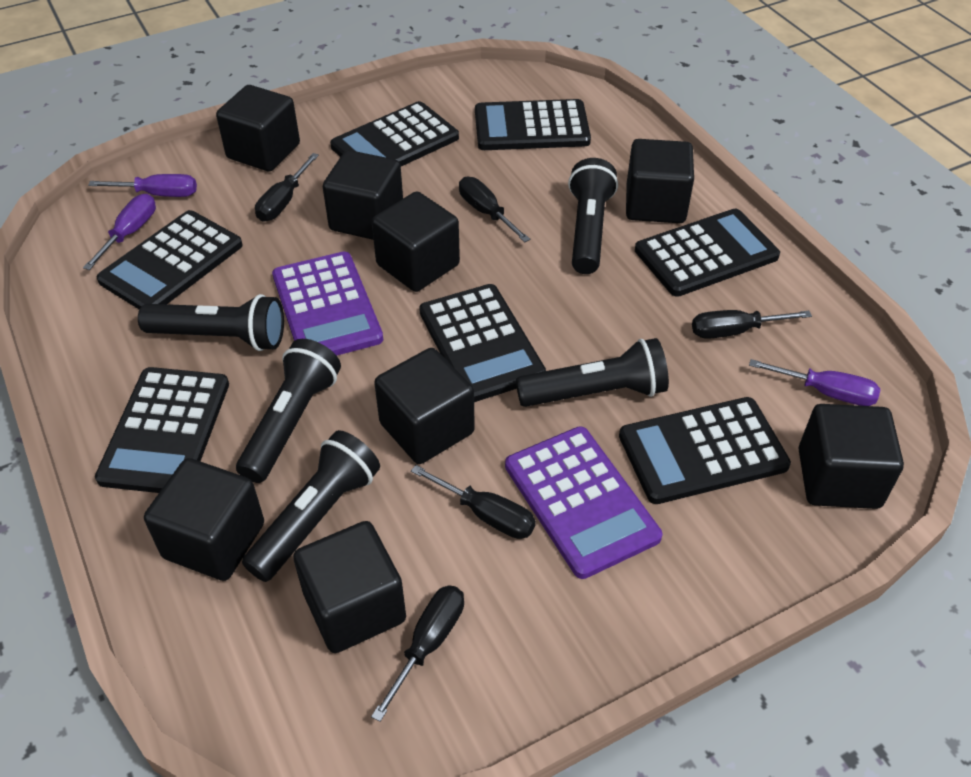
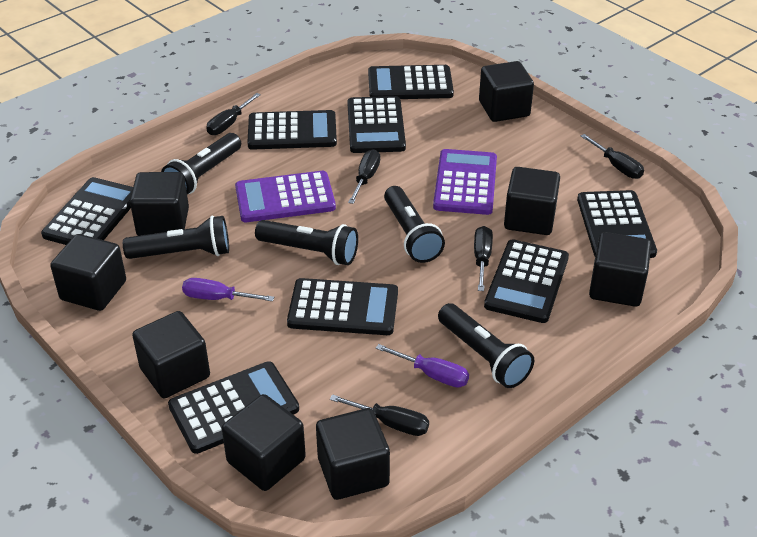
black calculator: [95,367,229,493] [96,210,243,309] [330,101,459,166] [419,284,546,402] [475,99,591,150] [619,397,791,504] [635,209,780,297] = 7 -> [41,177,133,245] [168,361,299,454] [247,110,337,150] [287,278,398,335] [347,96,406,153] [368,65,454,99] [484,239,569,323] [577,190,657,258] = 8
purple screwdriver: [83,194,156,270] [88,174,197,197] [749,359,880,406] = 3 -> [182,278,274,301] [376,344,469,388] = 2

